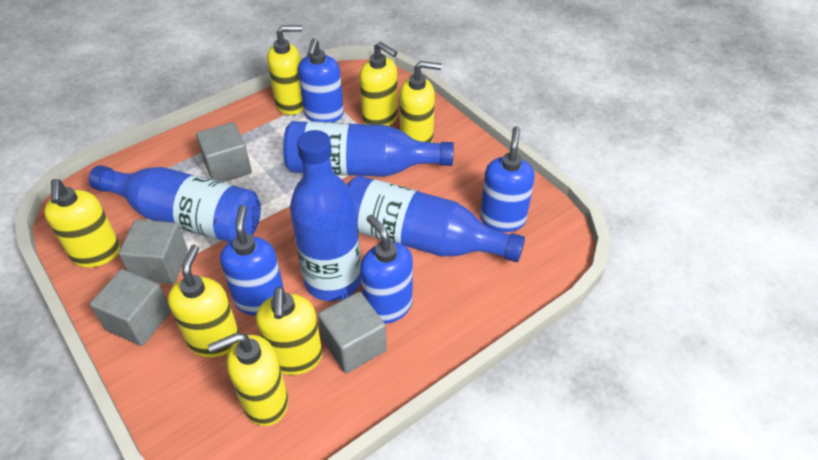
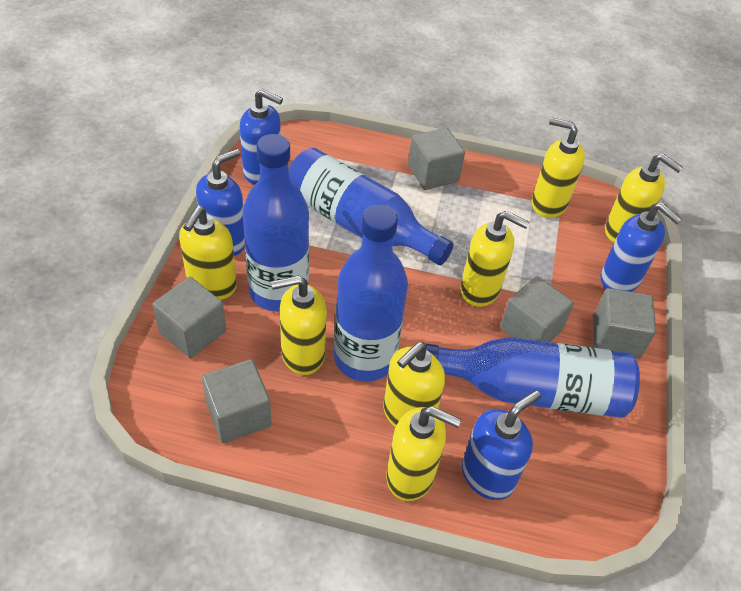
grey cube: [90,269,171,346] [118,220,188,284] [196,122,252,182] [318,292,387,373] = 4 -> [153,277,226,358] [202,359,272,443] [408,128,465,190] [500,276,574,342] [593,288,656,359] = 5

